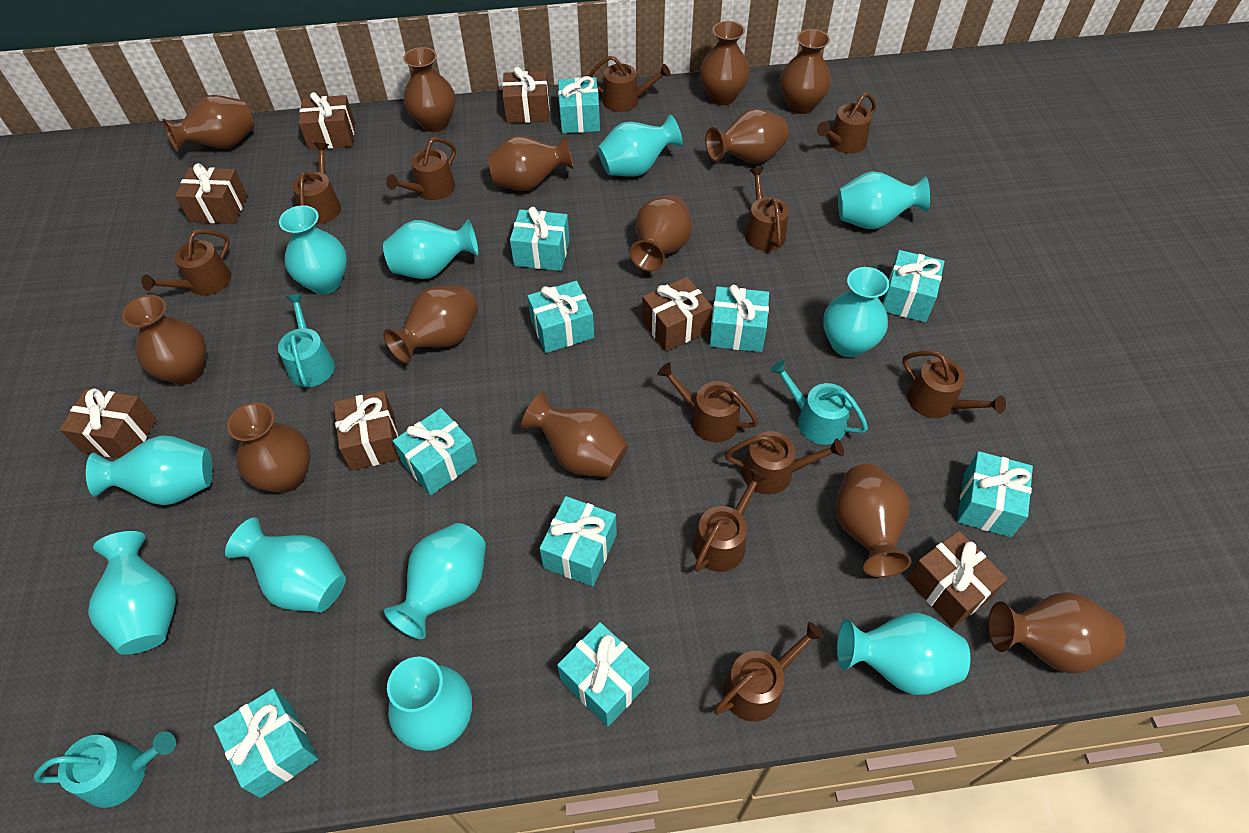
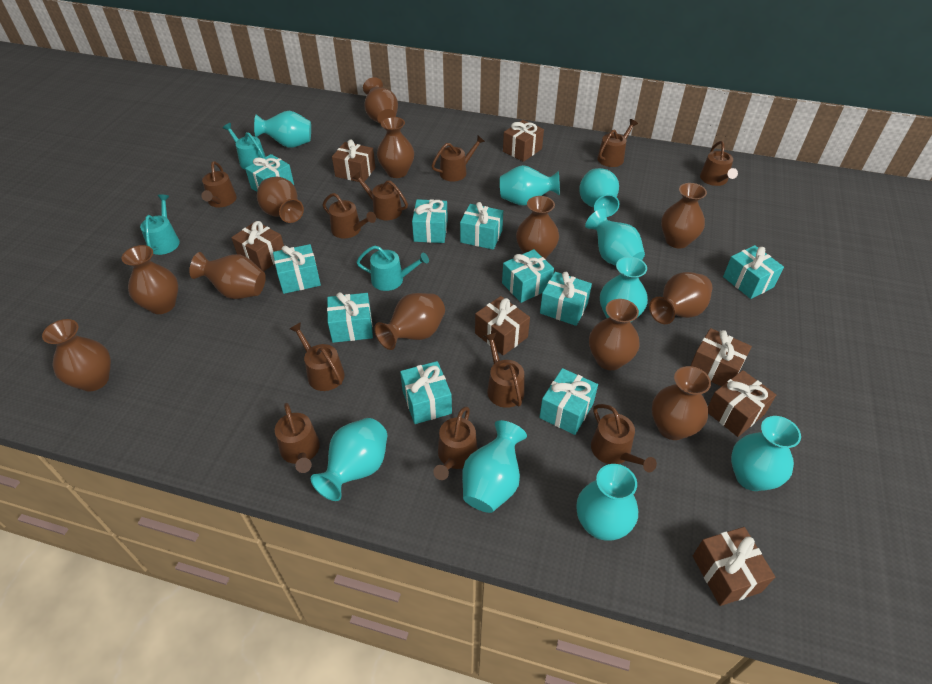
brown vase: [122,295,206,385] [163,95,254,152] [227,403,310,493] [383,285,478,363] [403,47,455,132] [488,135,574,191] [521,391,628,478] [630,195,692,271] [700,21,750,105] [705,108,789,164] [780,29,831,114] [835,464,912,577] [988,592,1126,674] = 13 -> [42,319,111,391] [122,245,178,314] [189,252,266,299] [257,177,304,223] [363,77,398,124] [374,293,445,350] [377,117,414,178] [516,196,559,259] [589,299,640,370] [649,272,712,324] [652,366,711,440] [661,183,707,249] = 12
turquoise vase: [86,435,212,505] [88,531,176,654] [225,518,346,612] [279,205,347,294] [383,219,478,279] [384,523,486,639] [387,657,472,751] [598,114,683,177] [823,267,889,357] [837,612,970,695] [838,171,930,229] = 11 -> [254,111,311,148] [311,418,387,501] [462,420,527,513] [500,165,560,206] [576,464,638,541] [579,168,619,217] [585,208,645,266] [600,257,648,323] [731,416,801,491] = 9

